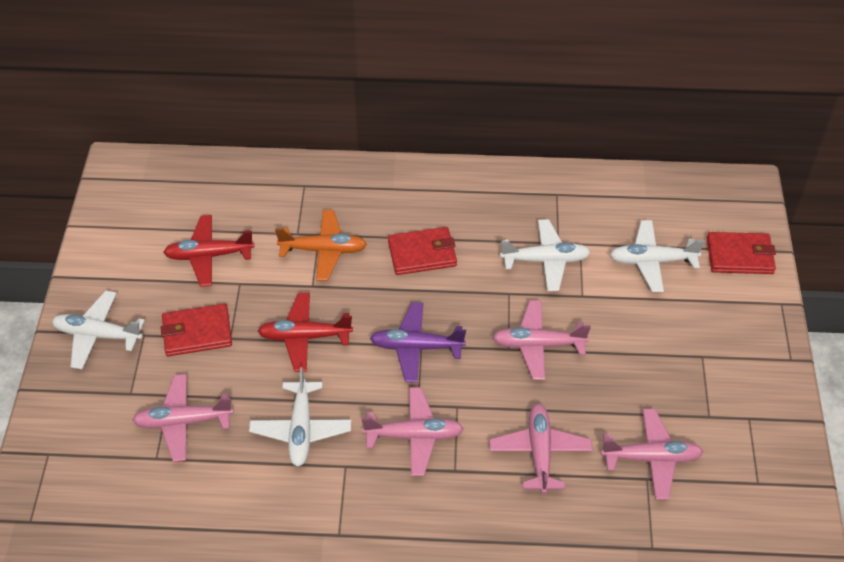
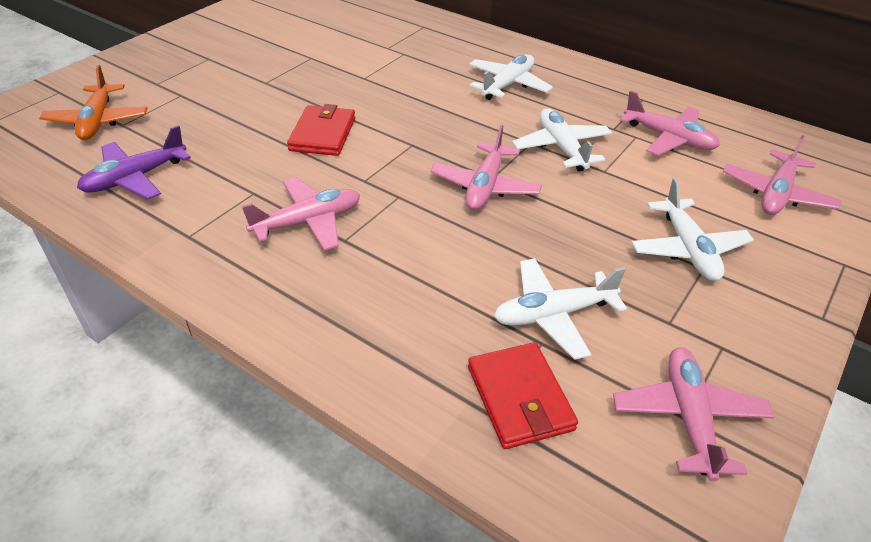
red plane: [163,215,255,287] [258,293,353,372] = 2 -> none = 0
red wallet: [161,303,232,356] [388,227,457,275] [707,232,776,274] = 3 -> [287,104,355,156] [468,342,578,449] = 2

